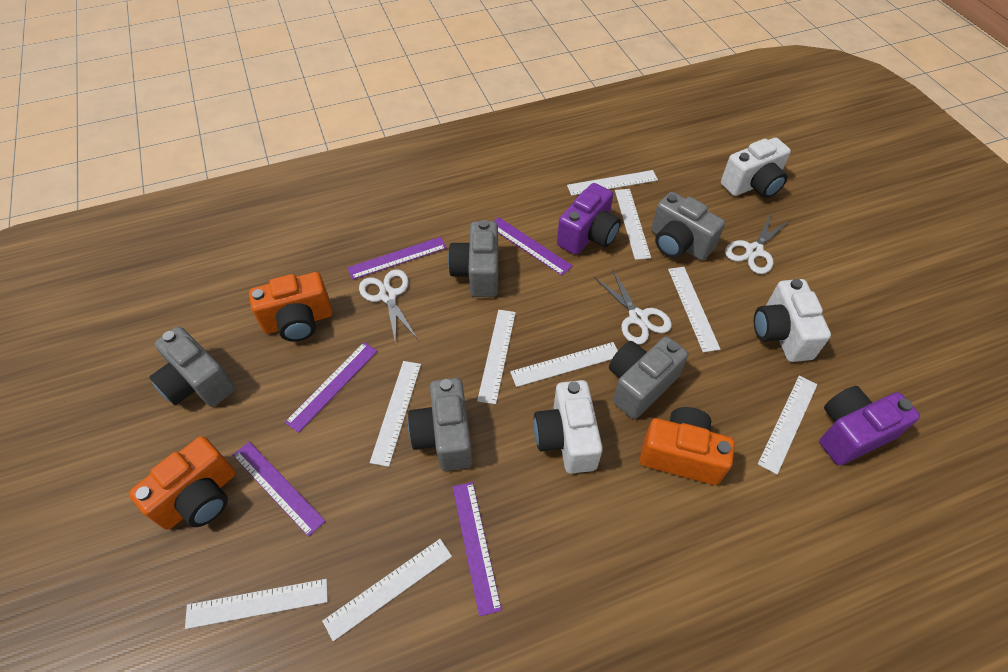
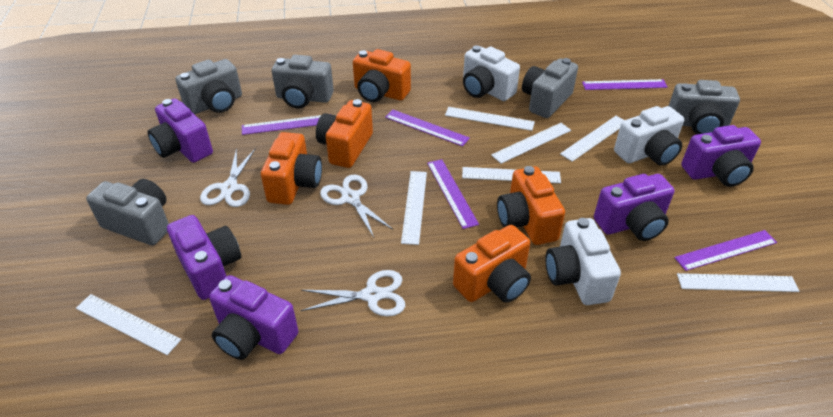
orange camera: [129,436,235,530] [249,272,332,342] [640,407,735,485] = 3 -> [261,132,322,205] [316,99,373,168] [353,49,411,102] [453,225,531,303] [497,166,565,245] = 5
purple camera: [557,183,621,255] [819,386,920,465] = 2 -> [147,99,213,163] [167,215,241,300] [209,275,298,360] [594,174,674,241] [681,125,761,187] = 5
white ruler: [185,579,328,629] [322,539,452,641] [370,361,421,467] [477,310,516,404] [510,342,618,387] [567,170,658,196] [615,189,651,260] [668,267,720,353] [758,376,818,474] = 9 -> [76,294,182,355] [401,171,427,245] [445,107,535,131] [462,167,561,183] [491,123,571,164] [560,116,624,162] [677,273,799,292] = 7

